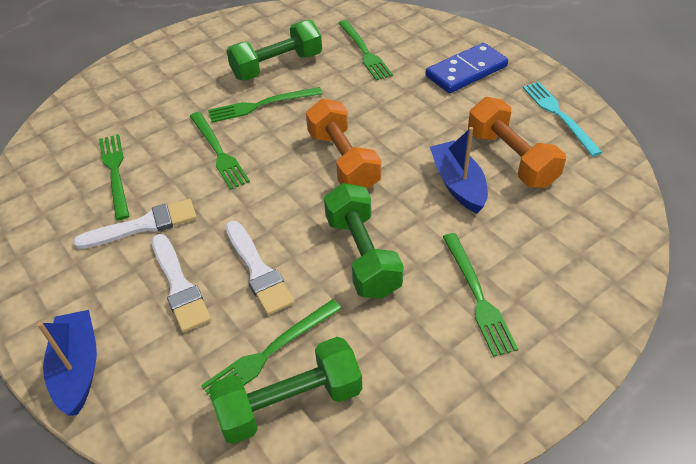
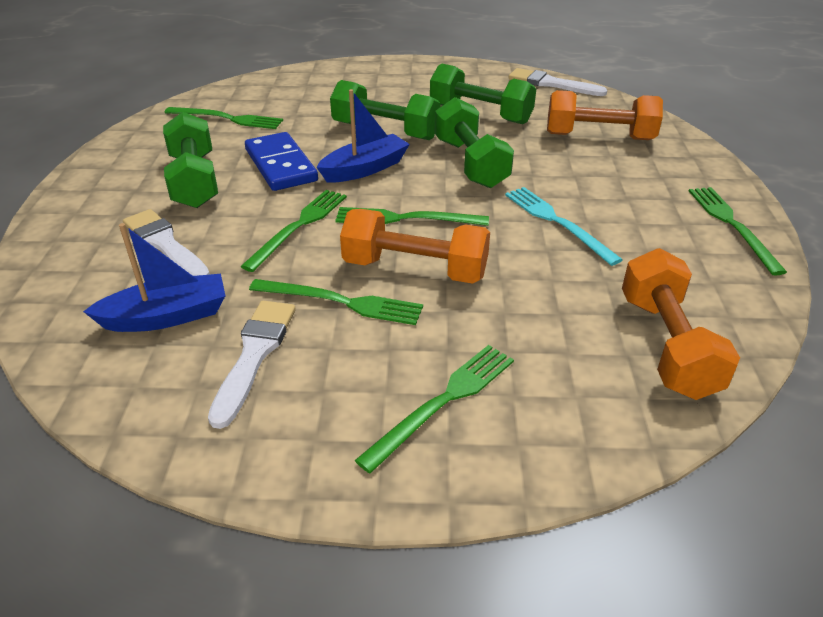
green dumbbell: [209,337,362,444] [226,20,322,81] [324,183,404,299] = 3 -> [163,112,218,208] [330,80,441,140] [430,63,536,124] [435,97,514,188] = 4
orange dumbbell: [306,99,381,190] [468,97,566,188] = 2 -> [340,209,490,284] [547,90,663,140] [622,248,740,400] = 3

